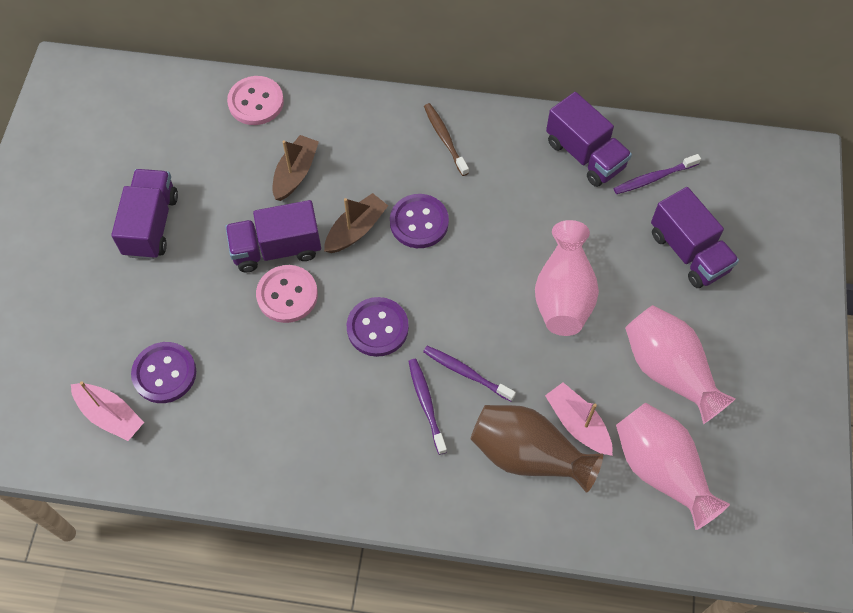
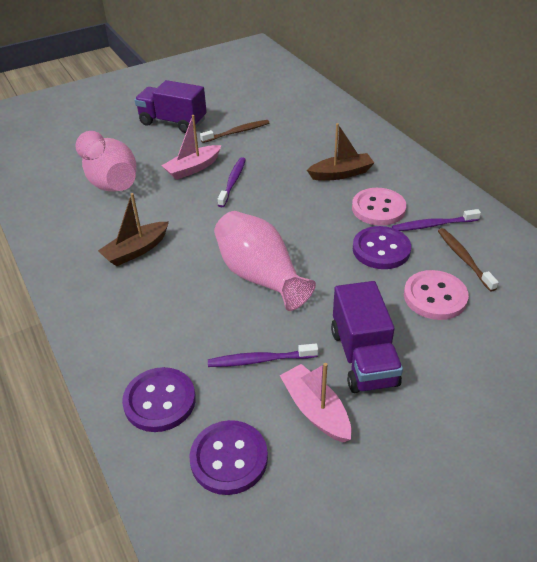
brown toothbrush: [424,103,469,176] = 1 -> [200,120,269,143] [438,228,499,292] = 2
brown vase: [471,405,603,493] = 1 -> none = 0
pink vase: [535,220,599,336] [616,402,730,530] [625,305,736,424] = 3 -> [76,131,136,192] [214,211,316,311] = 2
purple truck: [111,169,178,260] [225,200,321,272] [546,92,632,187] [651,187,739,288] = 4 -> [135,80,207,133] [331,281,403,393] = 2

